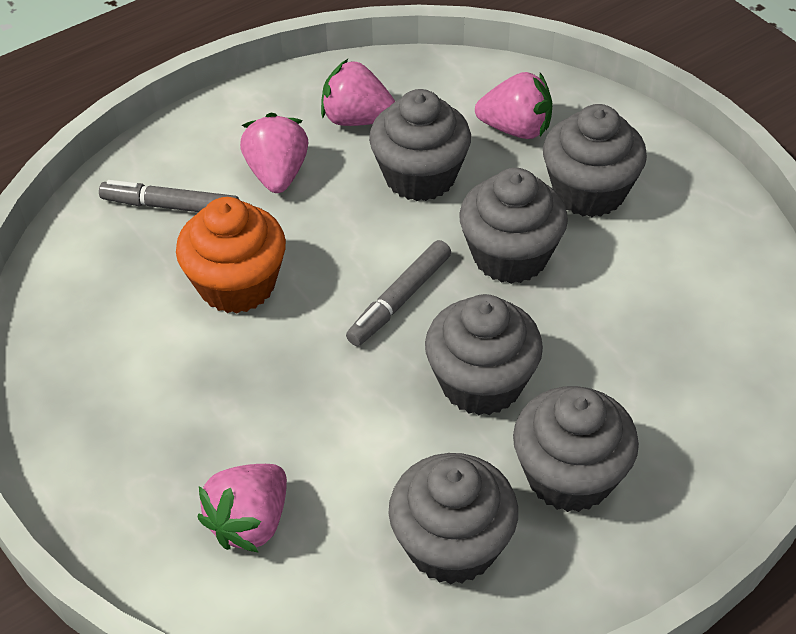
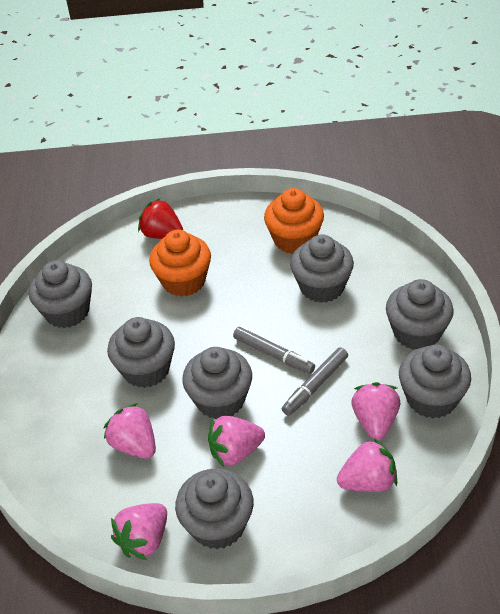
grey cupcake: [369,89,471,201] [388,453,518,584] [425,294,543,415] [459,168,568,284] [513,386,639,512] [543,104,647,217] = 6 -> [29,260,92,328] [107,317,175,388] [175,468,254,549] [182,347,252,419] [290,234,354,303] [386,279,454,350] [399,345,471,419] = 7
orange cupcake: [176,197,286,313] = 1 -> [149,229,211,297] [264,188,324,254] = 2
pink strawberry: [197,464,287,553] [240,112,308,193] [321,59,395,126] [475,72,552,139] = 4 -> [104,403,156,459] [111,503,167,560] [208,416,265,467] [337,438,397,492] [351,382,400,440] = 5
red strawberry: none = 0 -> [138,199,183,239] = 1

